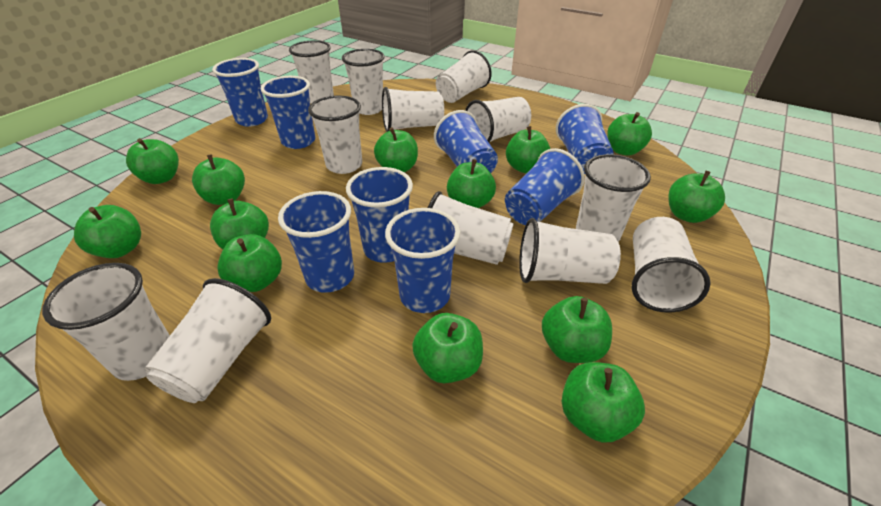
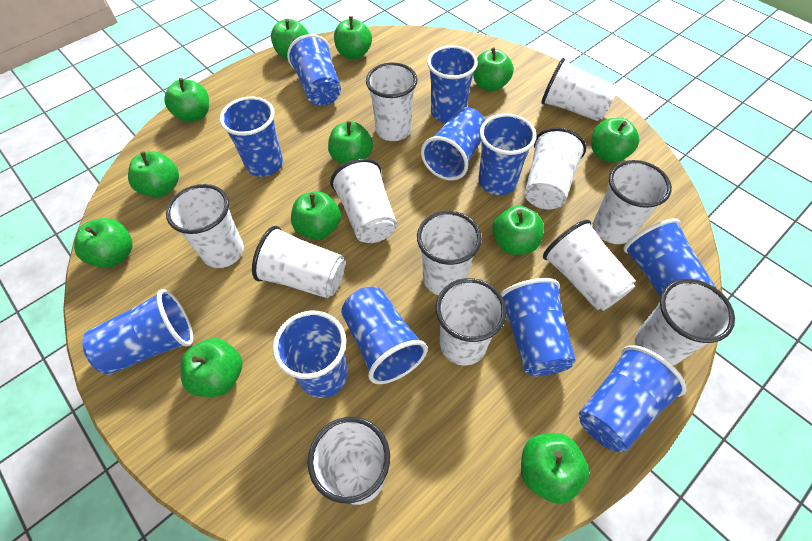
blue cup: [212,58,268,127] [261,76,315,149] [278,191,354,293] [346,167,413,263] [385,208,460,313] [434,110,498,173] [505,148,585,225] [556,104,614,174] = 8 -> [82,289,193,375] [220,97,283,177] [273,311,348,398] [287,34,341,106] [341,287,428,384] [421,107,485,180] [427,45,478,123] [478,113,536,195] [500,278,576,376] [579,345,687,452] [623,218,716,297] = 11
green apple: [74,205,141,258] [126,138,179,184] [192,154,245,205] [210,199,269,249] [217,234,282,292] [374,127,418,172] [412,313,483,383] [447,159,496,208] [506,126,550,173] [542,296,612,363] [562,362,645,443] [607,112,652,156] [668,171,725,223] = 13 -> [74,218,132,268] [128,151,179,197] [164,78,209,123] [180,338,242,397] [271,19,309,59] [291,191,341,240] [328,121,373,164] [334,16,372,60] [473,47,514,92] [492,206,544,255] [521,433,589,504] [591,118,639,163] = 12

